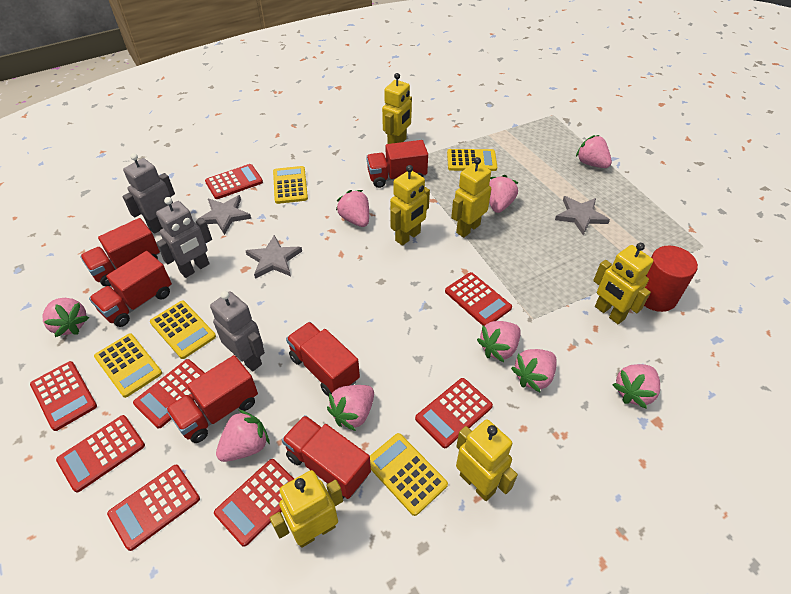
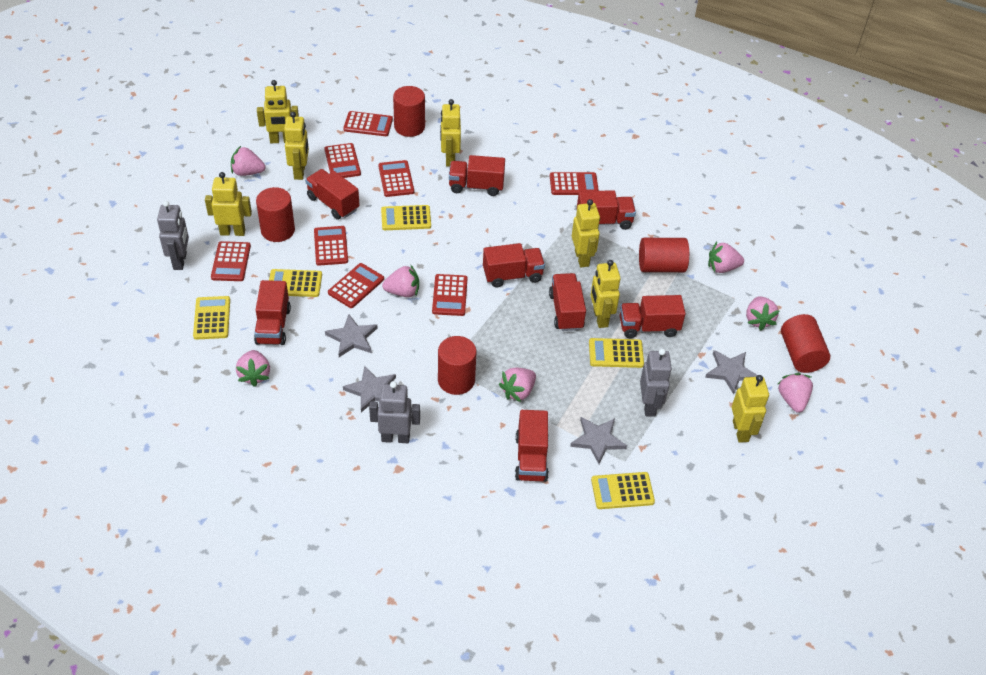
grey star: [196,195,251,235] [246,235,302,279] [555,196,610,235] = 3 -> [325,314,377,357] [343,366,396,412] [570,417,627,464] [705,350,758,394] = 4
pink strawberry: [43,298,89,337] [216,409,270,462] [327,385,374,431] [336,190,369,227] [477,321,521,362] [489,175,519,213] [511,349,557,392] [576,135,612,168] [612,364,660,409] = 9 -> [231,146,266,176] [236,350,270,387] [382,264,419,297] [499,368,536,402] [708,242,744,273] [746,296,779,331] [778,373,813,413] = 7
red cylinder: [644,246,698,312] = 1 -> [256,187,295,242] [393,86,425,137] [438,336,476,395] [639,238,689,272] [781,314,830,373] = 5
red truck: [80,218,160,286] [89,251,172,327] [166,355,258,443] [282,415,371,499] [286,322,360,396] [366,140,428,188] = 6 -> [254,280,291,345] [305,169,360,220] [449,155,505,196] [483,243,545,287] [515,410,549,482] [549,273,586,331] [577,190,636,230] [620,295,686,338] = 8
yellow robot: [270,470,343,548] [382,73,412,144] [390,165,430,246] [451,157,491,238] [456,419,518,501] [593,243,654,324] = 6 -> [205,172,252,236] [257,80,299,143] [284,112,309,180] [440,99,461,167] [572,199,600,267] [590,260,621,328] [731,375,769,443] = 7

